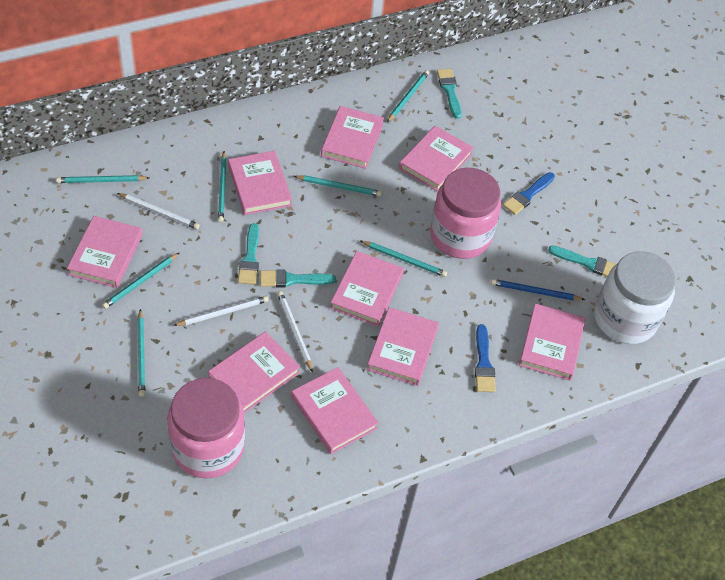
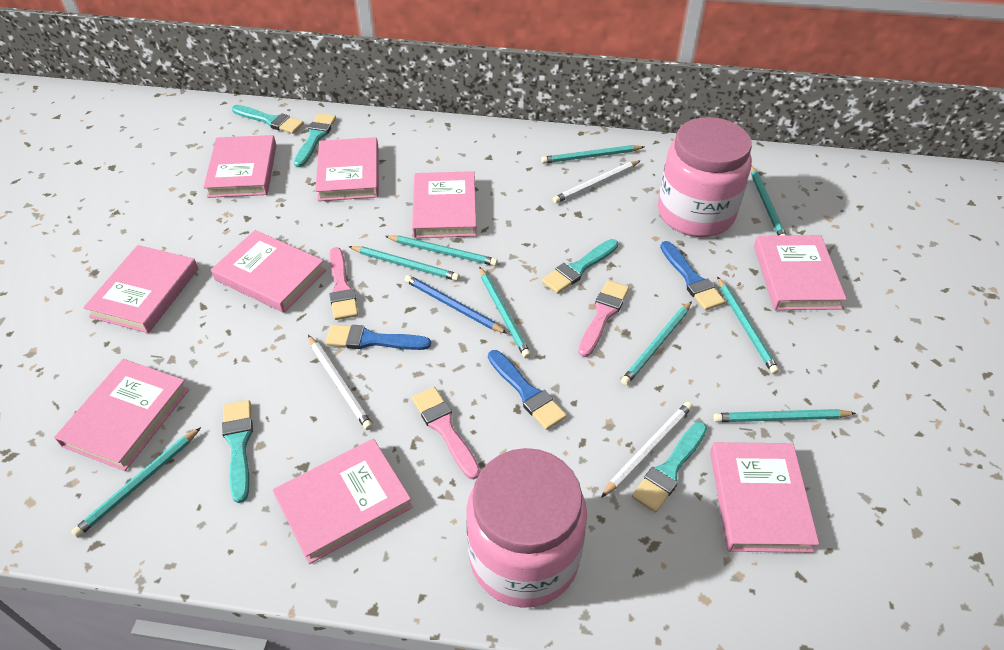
blue brush: [475,324,496,392] [503,172,555,215] = 2 -> [326,325,431,350] [488,350,567,430] [660,241,725,310] = 3
pink brush: none = 0 -> [329,247,358,320] [412,387,480,479] [578,280,629,357] = 3
turquoise brush: [238,223,259,285] [260,269,336,287] [437,69,462,119] [548,246,616,277] = 4 -> [222,400,253,503] [232,105,304,134] [294,113,336,167] [542,239,618,294] [632,422,707,513] = 5
turquoise pencil: [56,175,149,183] [102,253,179,309] [137,309,145,397] [218,151,226,222] [294,175,382,196] [361,241,447,277] [387,70,429,122] = 7 -> [71,427,201,538] [348,246,460,281] [385,235,498,266] [479,267,531,358] [541,145,644,164] [621,301,692,386] [713,409,856,422] [717,276,779,374] [751,165,786,236] = 9
white jar: [594,251,676,344] = 1 -> none = 0

